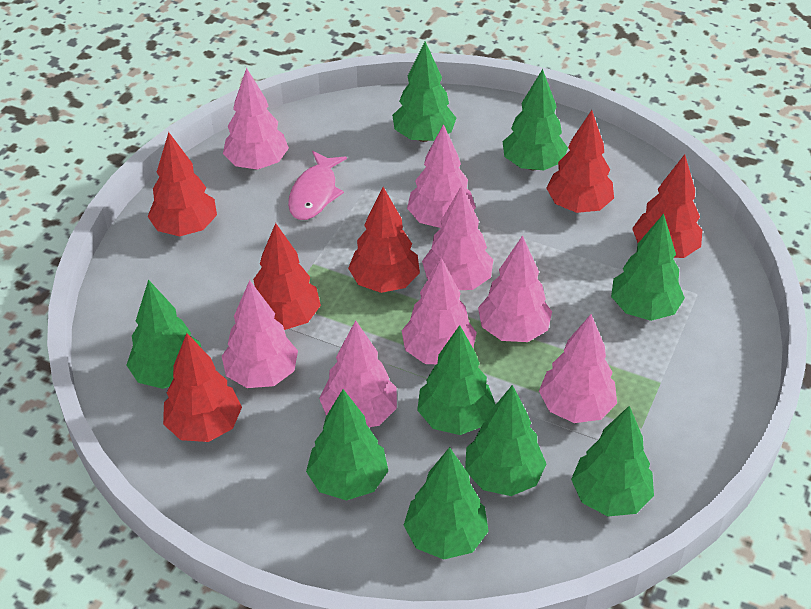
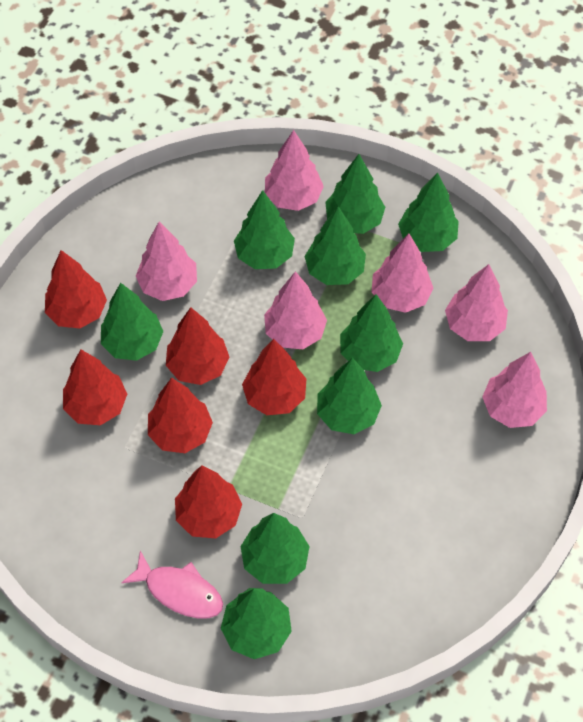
pink tree: [222,280,298,388] [223,68,289,170] [319,320,397,427] [402,258,477,364] [407,124,476,228] [422,185,493,290] [478,235,552,342] [539,314,617,423] = 8 -> [136,222,197,301] [264,271,327,349] [265,130,324,211] [372,234,433,313] [445,264,508,341] [482,352,547,428] = 6

